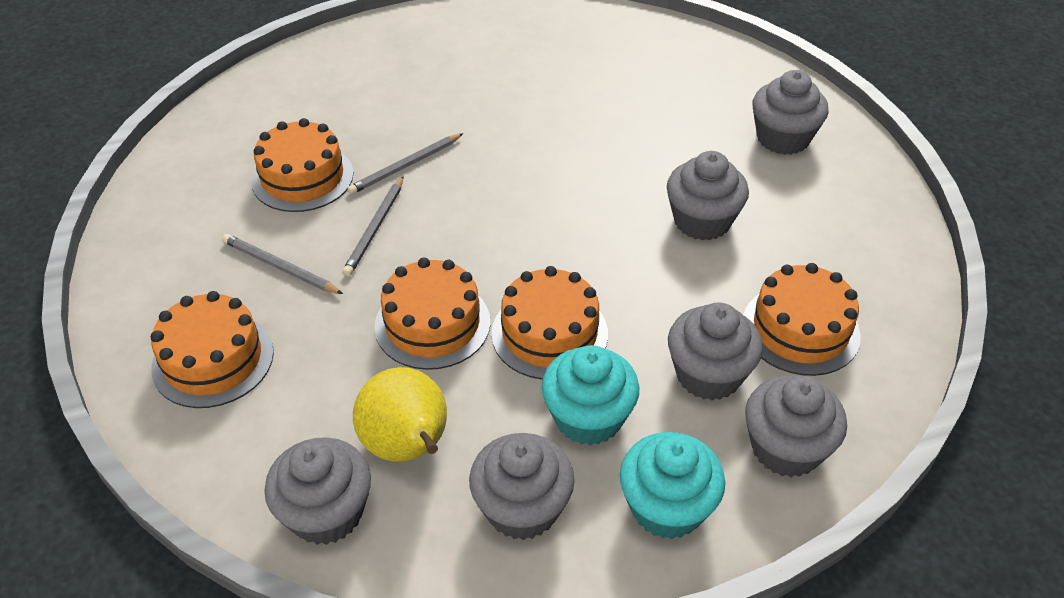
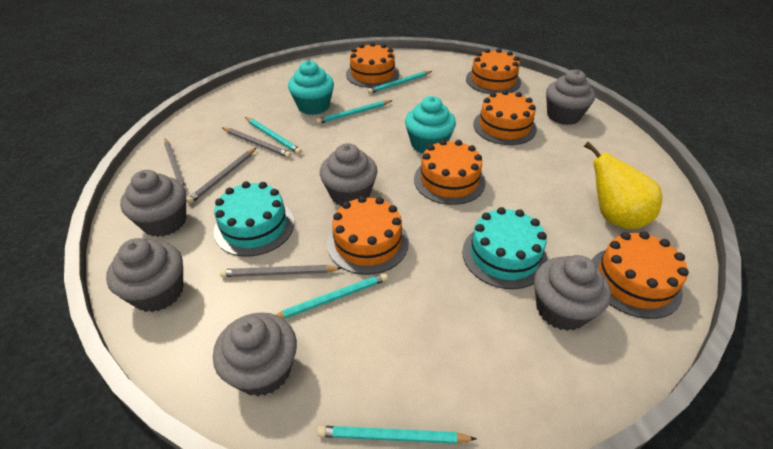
grey pencil: [222,234,343,294] [342,176,404,276] [347,133,464,194] = 3 -> [164,138,187,191] [186,147,257,204] [220,265,342,277] [222,127,291,158] = 4
orange cake: [151,291,274,408] [251,118,353,212] [374,258,490,370] [491,266,608,380] [743,263,861,376] = 5 -> [327,196,409,275] [346,42,399,88] [414,139,485,205] [466,48,521,94] [473,90,537,145] [592,231,689,319] = 6
turquoise cake: none = 0 -> [214,181,294,257] [462,207,547,289] = 2
turquoise pencil: none = 0 -> [245,117,302,154] [276,273,388,319] [316,100,392,124] [317,426,476,444] [368,71,432,94] = 5

